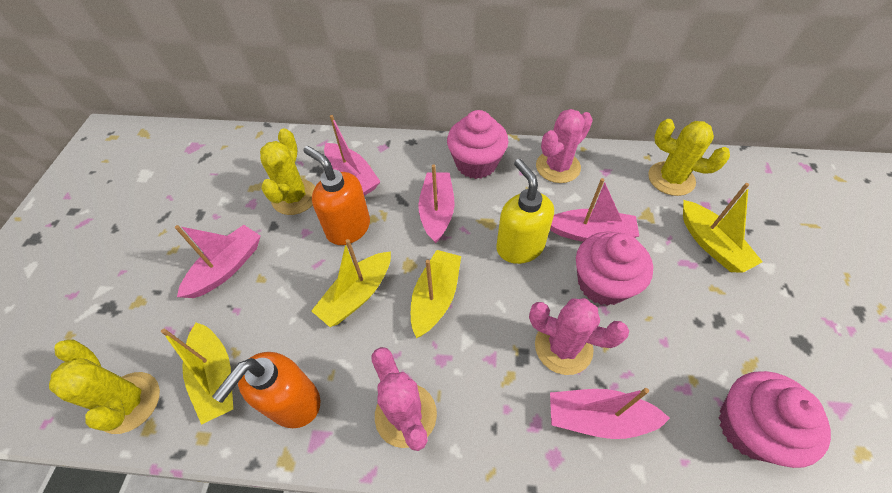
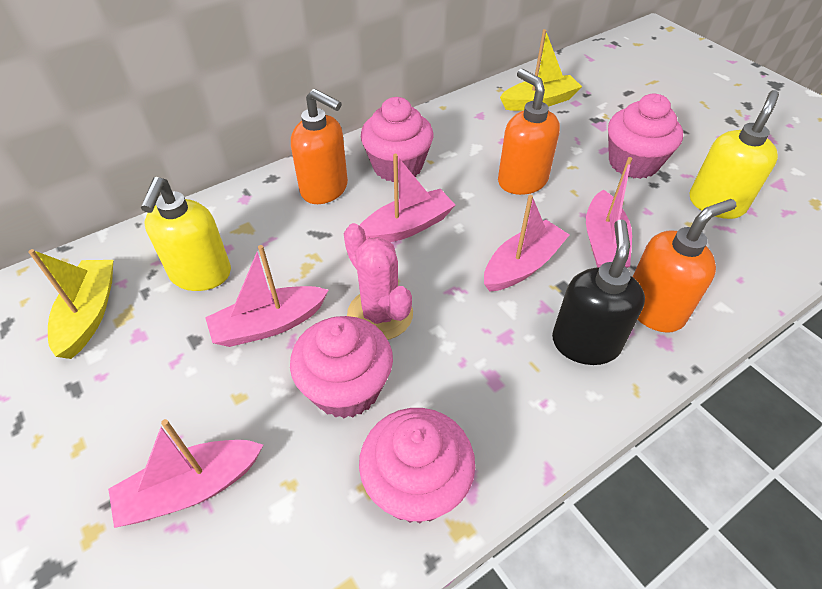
black soap dispenser: none = 0 -> [552,220,645,365] = 1
orange soap dispenser: [212,352,321,428] [303,146,370,245] = 2 -> [291,89,348,204] [498,69,560,195] [633,199,736,333] = 3
pink cactus: [371,347,437,451] [529,298,629,375] [536,109,593,183] = 3 -> [344,223,413,340] = 1
pink cupcake: [447,110,508,179] [576,231,653,306] [719,371,831,468] = 3 -> [290,316,393,418] [359,408,475,523] [361,97,433,182] [608,94,683,179] = 4
yellow boat: [161,322,233,425] [311,239,391,327] [411,250,461,338] [683,183,763,273] = 4 -> [28,249,113,359] [500,29,582,111] = 2
yellow cactus: [49,340,160,434] [260,128,315,215] [648,119,730,196] = 3 -> none = 0
yellow soap dispenser: [496,159,554,264] = 1 -> [141,177,231,291] [690,90,779,219] = 2

